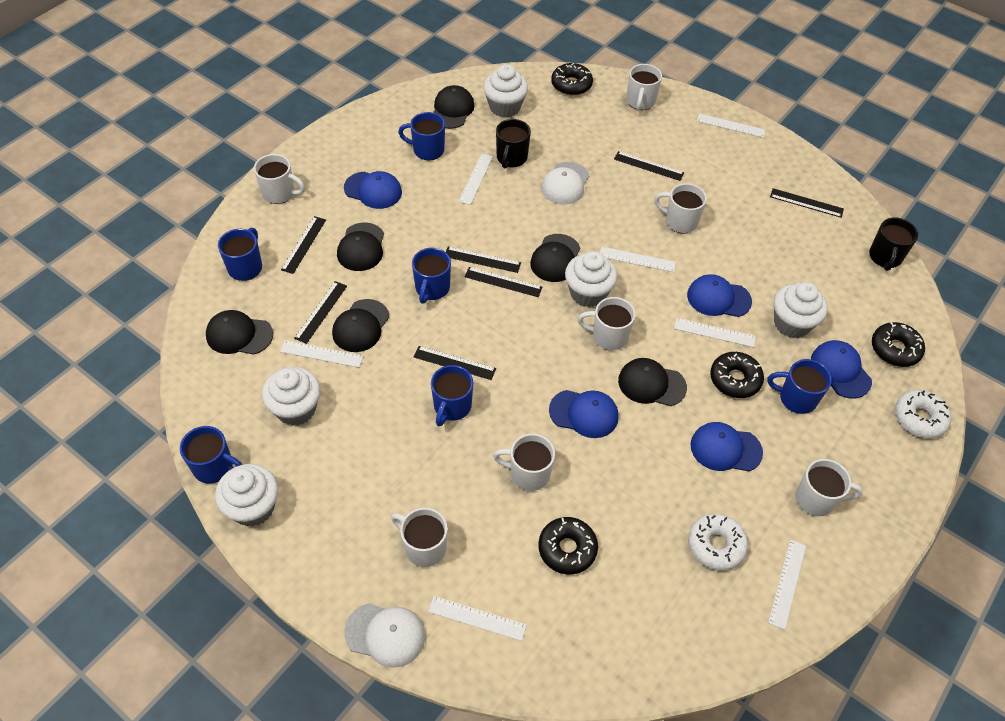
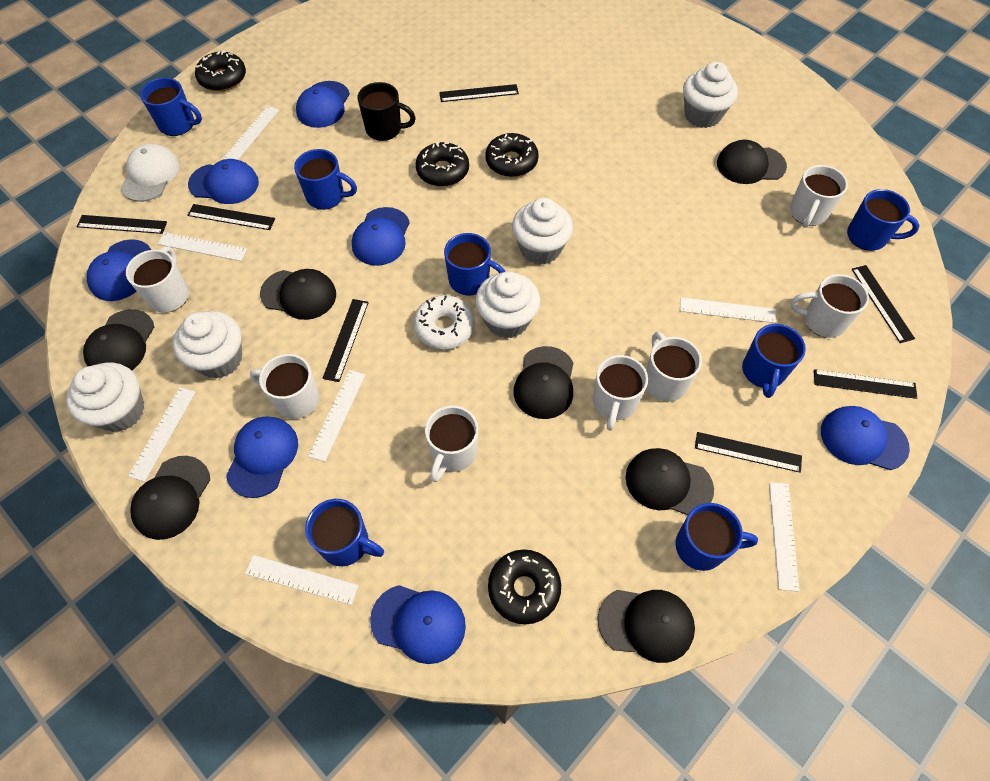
black cap: [206,310,273,355] [332,299,389,352] [337,223,384,271] [433,85,475,129] [530,234,580,282] [618,358,687,406] = 6 -> [83,309,154,370] [130,456,210,540] [260,269,336,320] [513,346,573,419] [598,590,695,663] [626,448,714,515] [717,140,787,184] = 7
black mug: [496,119,531,168] [869,217,918,271] = 2 -> [358,82,416,141] = 1
blue cap: [344,171,402,209] [549,390,619,438] [687,274,752,317] [691,422,763,471] [811,340,872,399] = 5 -> [87,239,151,301] [188,159,259,204] [226,416,298,498] [296,81,350,128] [352,207,410,266] [370,585,466,664] [821,406,910,470] = 7
blue mug: [180,426,243,484] [218,228,262,281] [398,112,445,160] [412,248,451,304] [431,365,473,426] [767,359,832,414] = 6 -> [140,78,202,136] [294,149,357,210] [305,499,384,566] [444,233,505,295] [675,503,758,571] [742,324,806,398] [847,189,920,251] = 7
white cap: [344,603,425,668] [541,162,589,204] = 2 -> [120,144,180,202] = 1
white donut: [688,514,748,571] [895,390,951,438] = 2 -> [414,295,475,350] = 1

